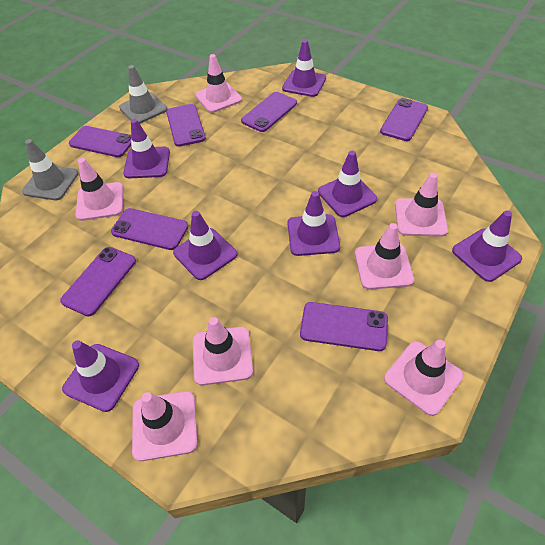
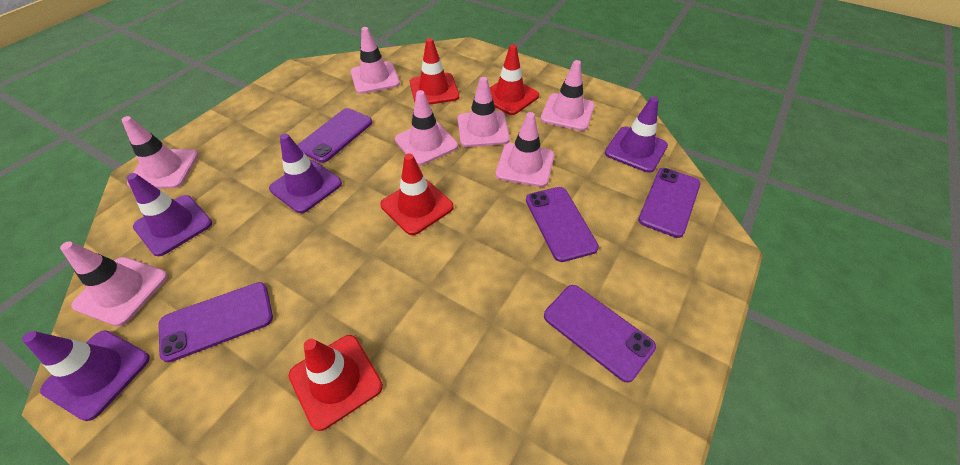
grey traffic cone: [22,139,79,200] [119,65,167,124] = 2 -> none = 0
purple phone: [60,247,136,317] [69,126,131,157] [111,208,189,250] [166,104,206,147] [241,92,297,132] [300,302,388,351] [380,98,428,141] = 7 -> [158,282,273,363] [297,108,372,163] [526,187,599,262] [544,285,656,383] [638,168,701,238] = 5
purple traffic cone: [62,340,139,412] [123,119,170,178] [173,211,237,280] [282,40,326,97] [287,191,340,256] [318,151,377,217] [452,210,522,282] = 7 -> [22,330,150,421] [126,173,212,256] [269,133,342,213] [605,97,668,173] = 4
red traffic cone: none = 0 -> [289,335,383,431] [380,153,454,235] [410,38,459,105] [490,44,539,115] = 4

